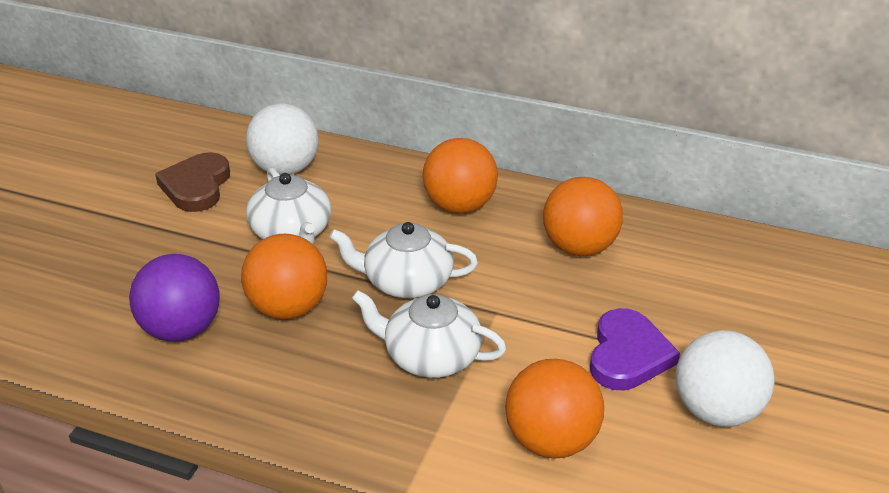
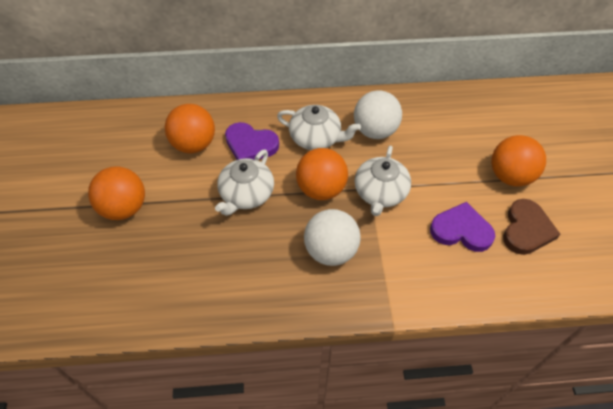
purple ball: [129,254,220,342] = 1 -> none = 0
purple heart: [590,308,680,390] = 1 -> [225,122,279,160] [430,202,495,252] = 2

